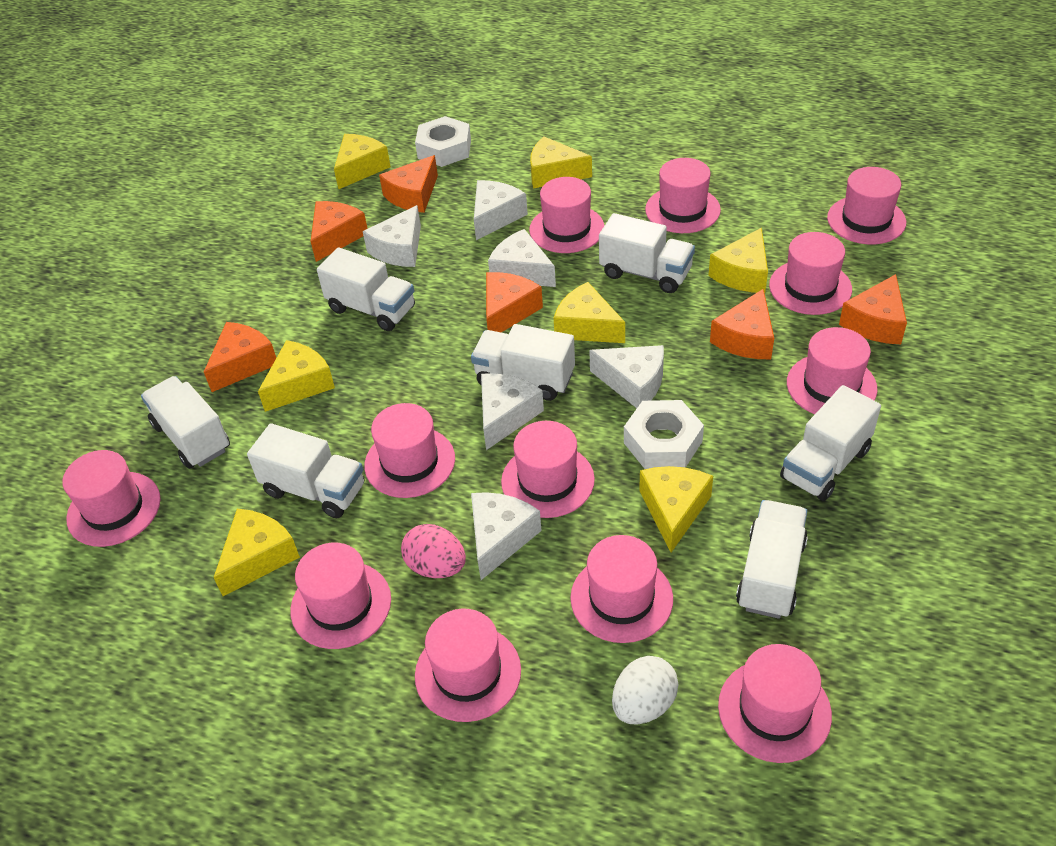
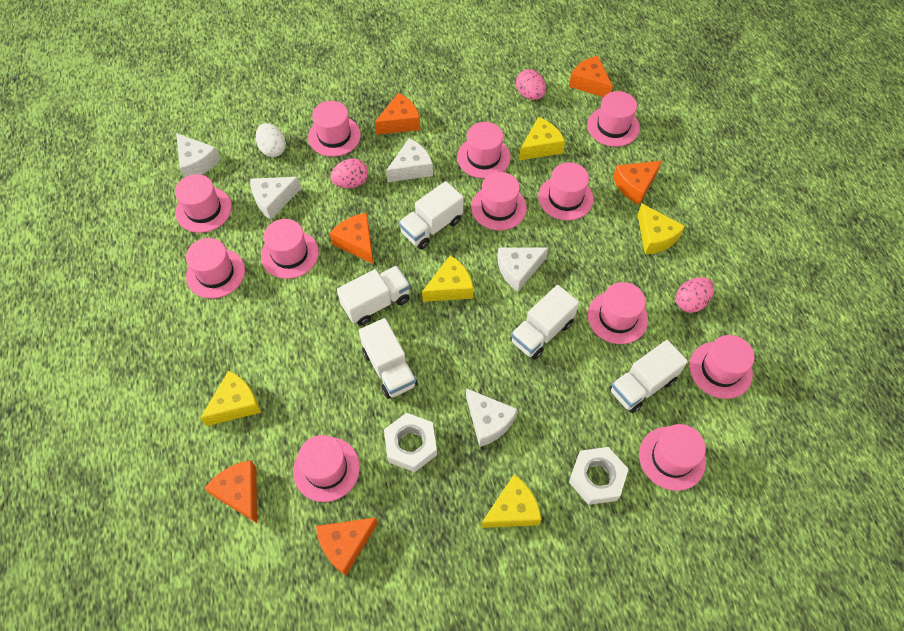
pink egg: [401,524,466,578] = 1 -> [330,159,368,188] [516,69,546,100] [676,277,714,313] = 3
white cheese: [363,205,421,267] [471,492,542,580] [474,180,528,240] [481,373,544,450] [488,229,556,287] [589,345,664,408] = 6 -> [176,133,221,178] [250,177,301,220] [386,138,433,182] [466,388,518,447] [497,247,548,292] = 5
white truck: [141,376,230,469] [247,423,364,518] [317,248,415,331] [471,324,575,401] [599,213,695,293] [736,500,808,619] [780,385,881,501] = 7 -> [337,266,410,325] [359,318,417,399] [399,181,463,249] [510,285,579,360] [610,340,688,413] = 5
yellow cheese: [213,509,300,596] [258,340,335,412] [334,134,391,190] [530,137,592,189] [554,282,625,343] [639,466,713,552] [708,228,768,293] = 7 -> [200,371,261,426] [422,255,473,302] [481,474,542,528] [519,117,565,160] [638,204,685,255] = 5

